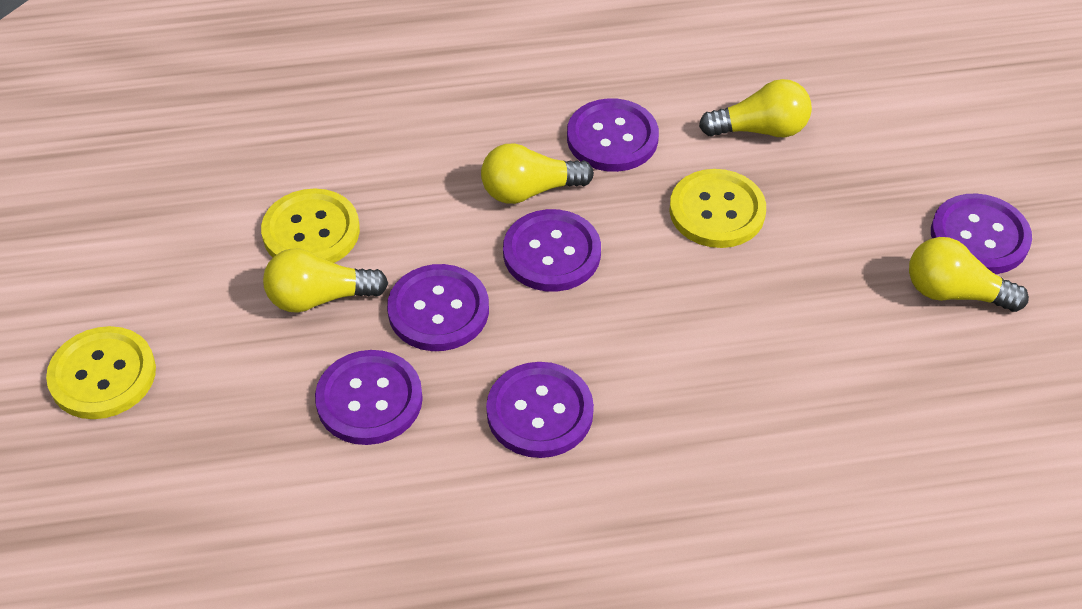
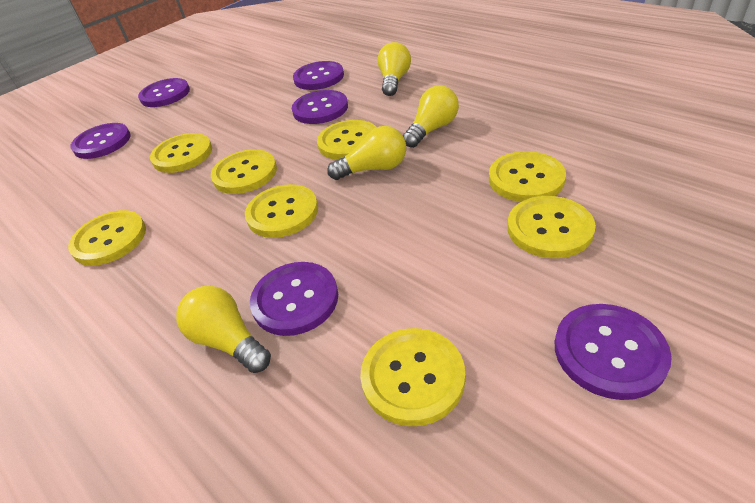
yellow button: [46,326,156,419] [261,189,360,263] [669,169,766,248] = 3 -> [68,210,146,266] [150,133,212,173] [211,149,277,194] [245,184,318,238] [317,120,377,160] [360,328,465,426] [489,151,566,202] [507,196,596,258] = 8

